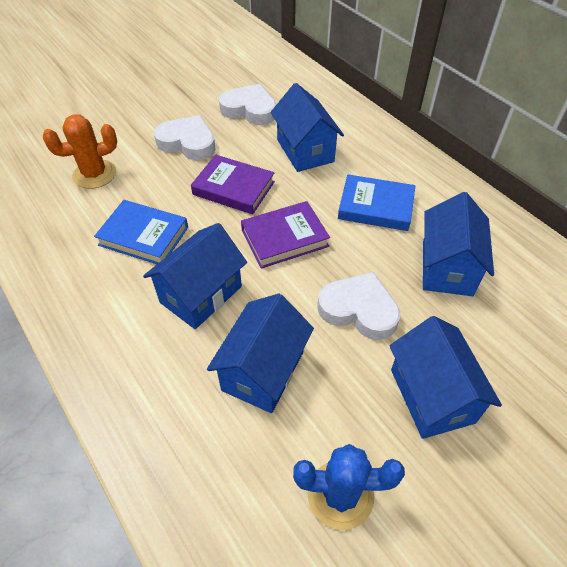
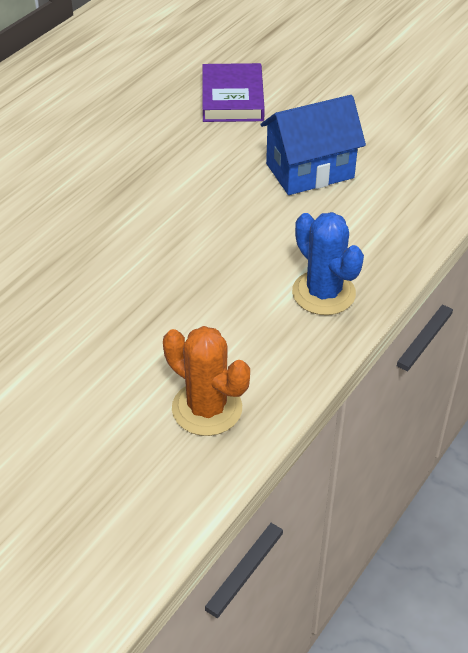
blue book: [94,200,188,264] [338,174,415,231] = 2 -> none = 0
blue house: [143,223,247,329] [207,294,314,413] [271,83,344,172] [389,316,502,439] [423,192,494,296] = 5 -> [260,95,366,195] = 1
purple book: [191,155,275,214] [241,201,330,269] = 2 -> [202,63,265,122] = 1
white heart: [154,115,216,160] [219,84,276,125] [317,272,400,340] = 3 -> none = 0

